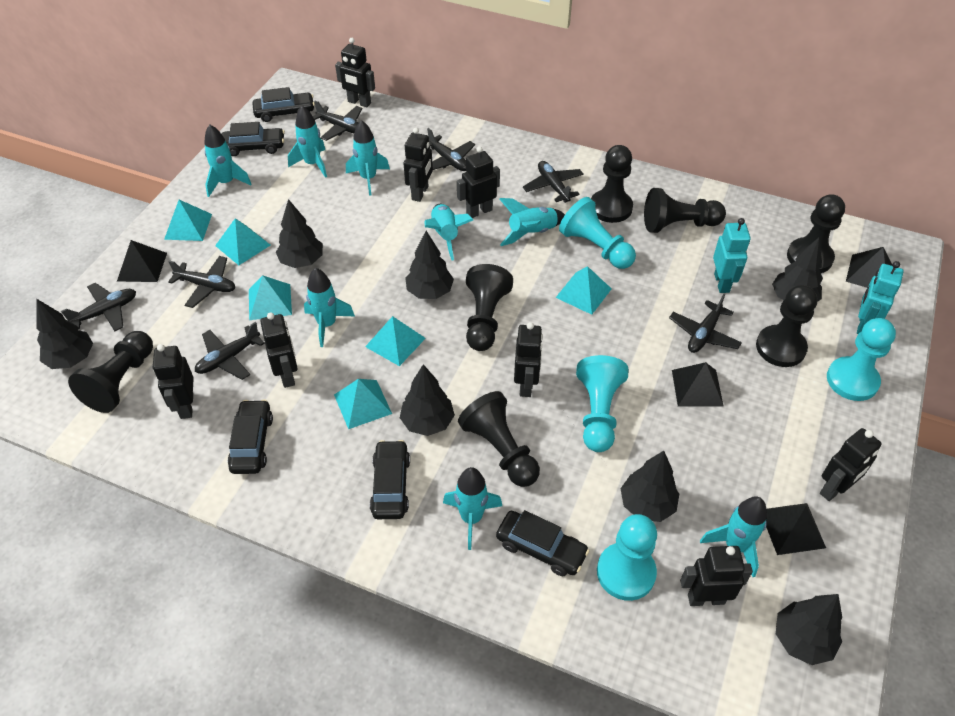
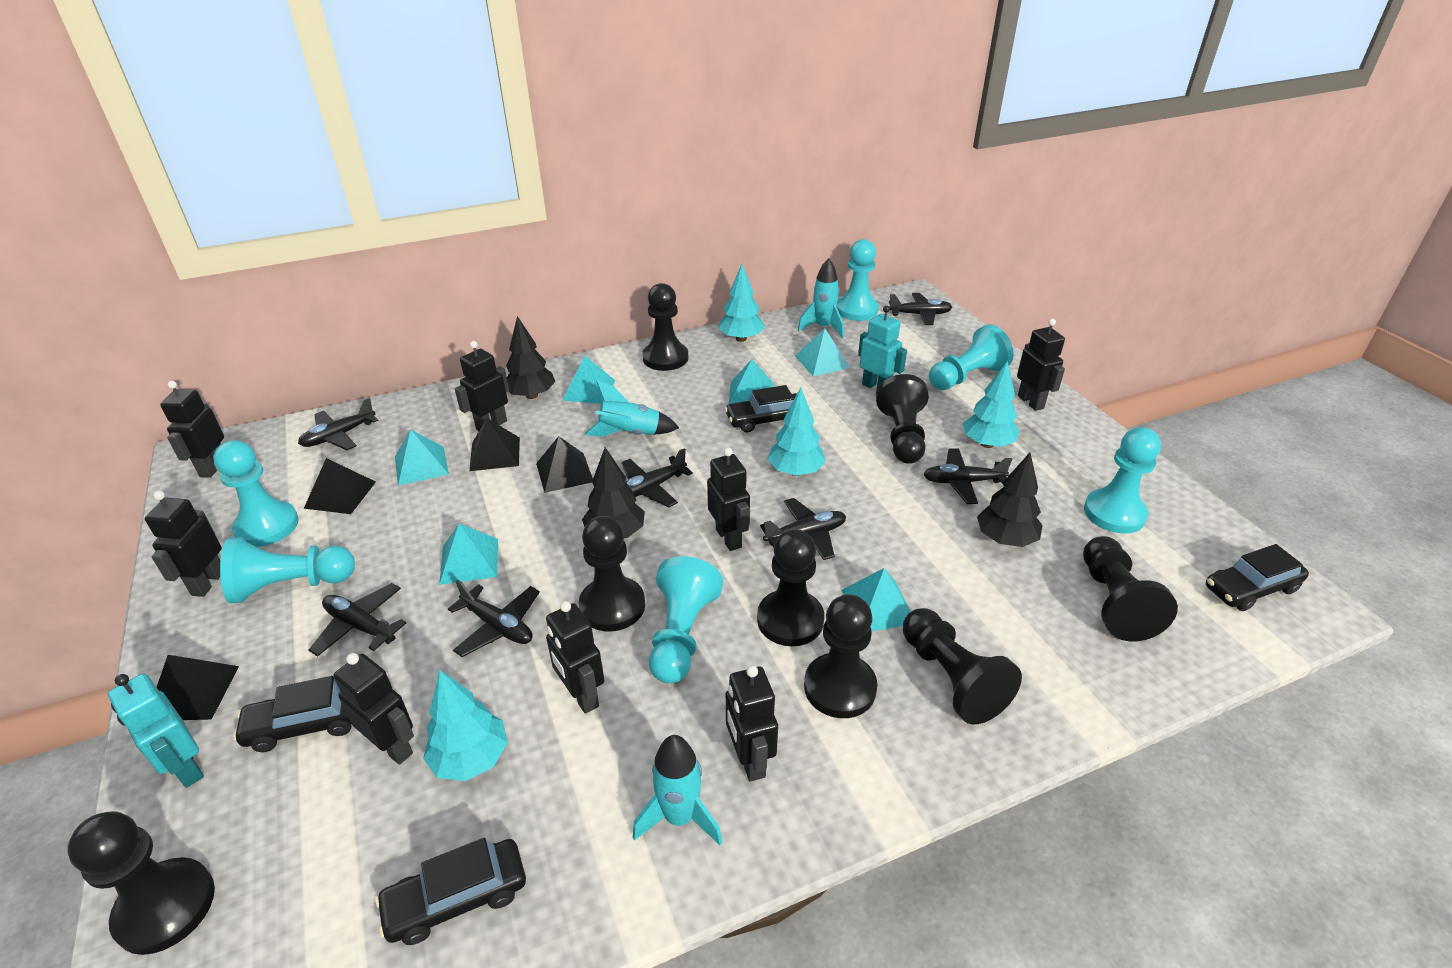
black car: [222,122,285,156] [228,399,273,474] [252,87,315,122] [370,440,410,519] [496,510,590,576] = 5 -> [233,676,352,752] [375,838,526,945] [724,385,797,432] [1206,544,1309,611] = 4
black pawn: [68,331,153,413] [458,391,540,487] [466,264,513,351] [591,145,633,223] [644,188,726,233] [756,285,817,367] [787,194,845,273] = 7 -> [67,811,215,955] [579,516,645,632] [642,283,688,371] [757,529,824,646] [804,594,877,718] [876,374,929,464] [903,608,1022,725] [1083,536,1178,641] = 8
black tree: [36,299,93,369] [276,199,323,268] [400,364,455,436] [405,231,454,299] [620,451,679,522] [772,238,823,302] [776,594,842,665] = 7 -> [506,316,555,399] [582,447,645,538] [977,453,1043,547] = 3
turquoise pawn: [559,197,636,269] [576,355,628,452] [597,514,657,601] [827,318,896,401] = 4 -> [213,440,299,547] [220,537,355,603] [649,556,723,683] [836,239,879,321] [929,324,1014,390] [1084,427,1161,534] = 6
turquoise rocket: [204,125,251,197] [288,106,327,178] [304,268,355,347] [346,120,390,196] [425,204,473,261] [443,467,502,550] [500,198,565,246] [700,497,767,577] = 8 -> [585,380,679,437] [633,735,722,845] [798,258,844,338] = 3
turquoise tree: none = 0 -> [423,670,508,781] [718,264,765,342] [768,387,826,476] [963,361,1020,448] = 4

